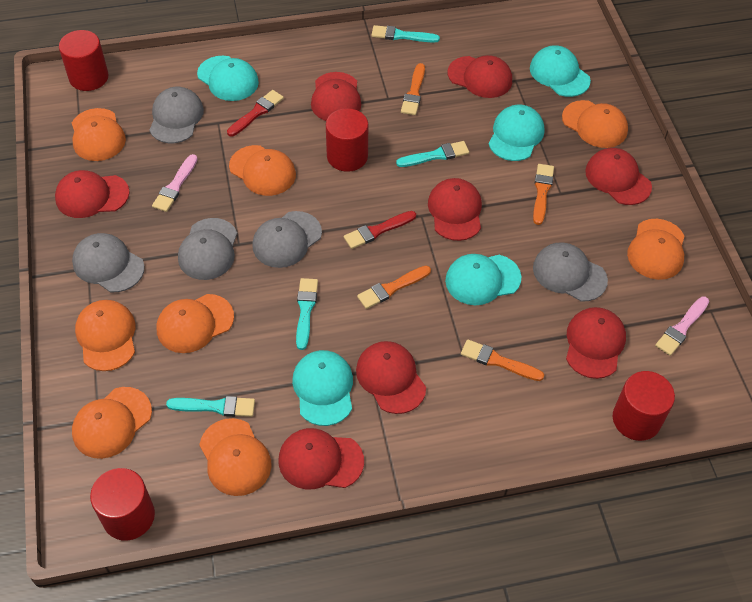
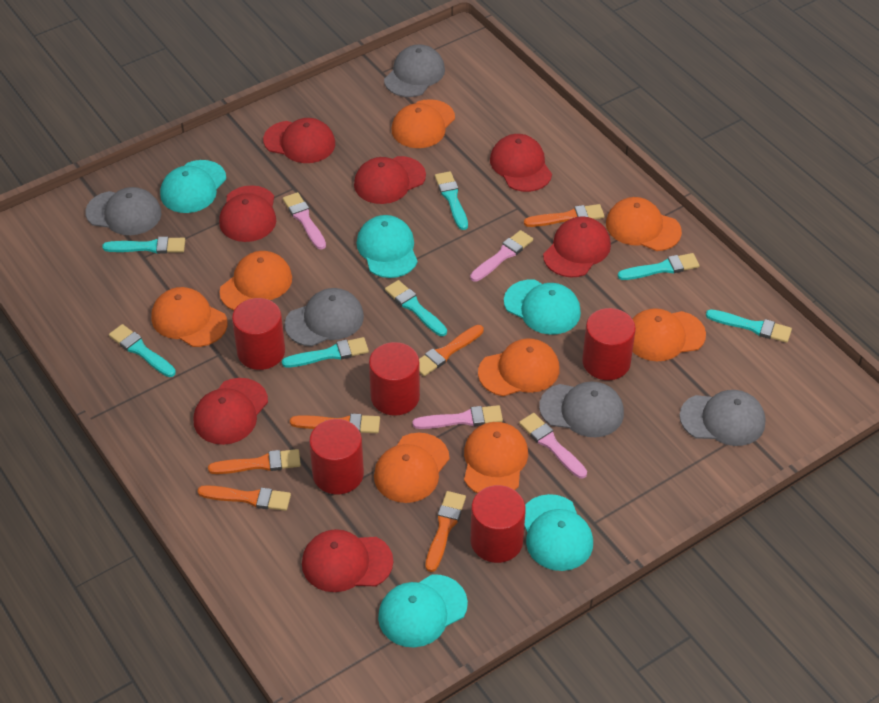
orange brush: [357,266,431,309] [401,63,425,115] [461,339,544,381] [533,164,554,225] = 4 -> [198,485,291,511] [208,449,301,474] [290,414,380,433] [419,325,484,376] [425,491,466,572] [524,204,604,227] = 6
pink brush: [152,154,198,212] [655,297,709,356] = 2 -> [283,192,326,250] [412,405,503,429] [470,230,533,282] [519,413,587,479] = 4
red brush: [227,90,284,136] [344,211,416,249] = 2 -> none = 0
red cap: [55,170,130,218] [278,428,364,489] [311,72,361,121] [356,341,426,414] [428,178,482,241] [448,55,512,98] [566,307,626,379] [585,148,652,205] = 8 -> [194,378,268,445] [219,185,276,242] [263,118,335,163] [302,529,393,592] [354,156,426,204] [490,134,552,192] [543,216,611,277] = 7
red cylinder: [59,30,109,91] [90,468,155,541] [326,108,368,172] [613,371,675,441] = 4 -> [232,298,285,370] [309,419,364,494] [369,342,420,416] [471,485,526,563] [582,308,636,380] = 5
turquoise brush: [166,396,255,417] [296,278,318,350] [371,25,440,43] [396,141,469,167] = 4 -> [102,237,185,254] [109,324,176,377] [282,337,369,368] [385,280,447,336] [435,171,468,230] [618,253,700,280] [706,309,792,343] = 7

